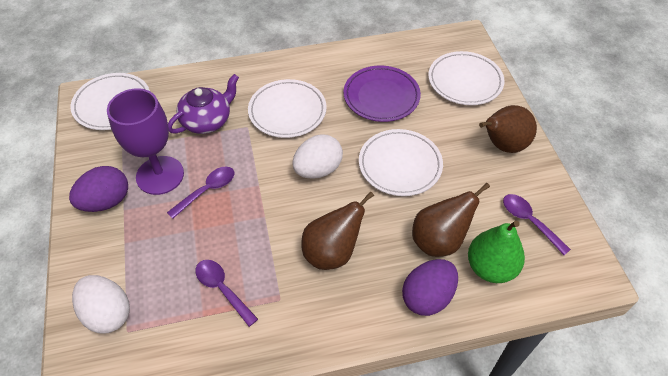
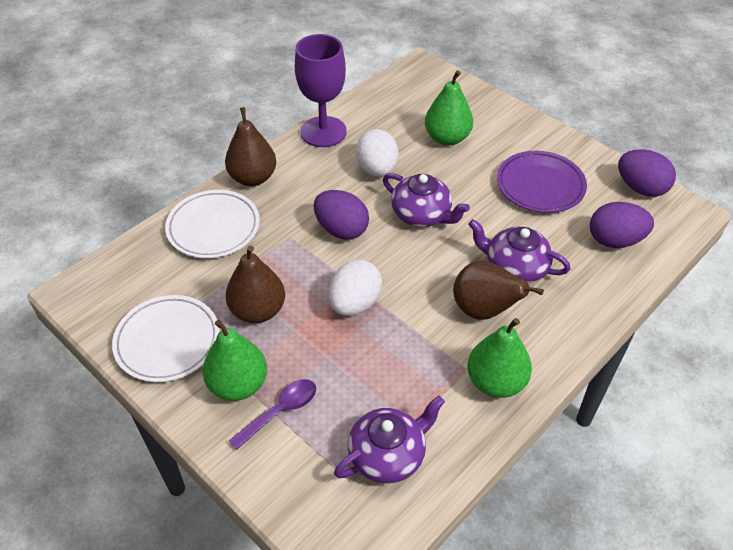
green pear: [468,221,525,283] = 1 -> [202,320,267,401] [425,70,473,146] [467,318,532,398] = 3
purple egg: [69,166,128,212] [402,259,458,316] = 2 -> [314,190,369,240] [590,202,654,248] [618,149,676,197] = 3
purple spoon: [167,167,235,219] [195,260,258,327] [503,194,571,255] = 3 -> [229,379,316,450] = 1
purple teapot: [168,74,239,134] = 1 -> [334,396,445,484] [383,173,470,227] [468,219,571,283] = 3
white plate: [71,73,150,130] [248,79,327,138] [359,129,443,196] [428,51,505,105] = 4 -> [112,295,220,382] [165,190,260,258] = 2

